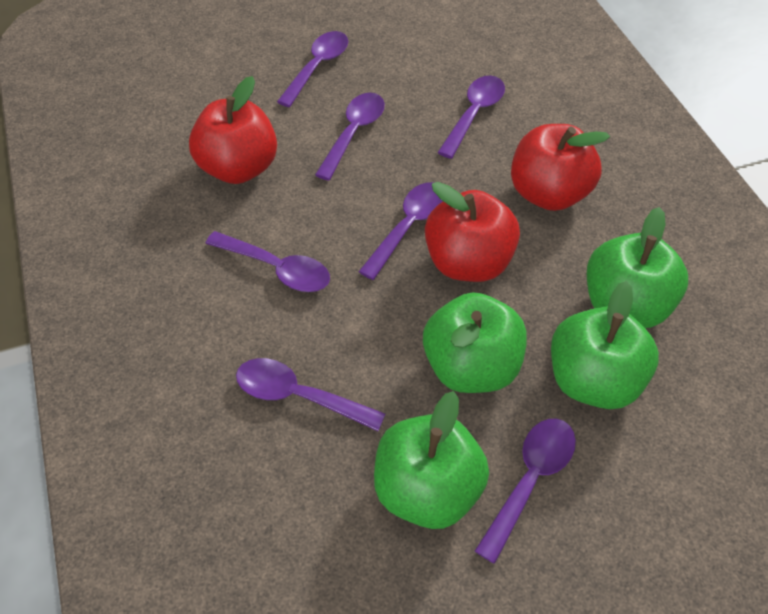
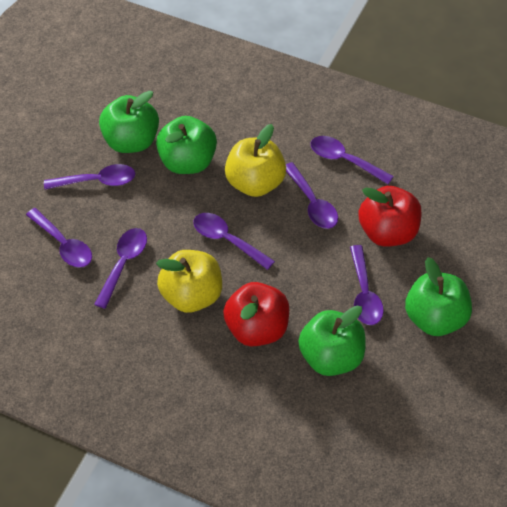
red apple: [189,76,277,184] [425,182,520,282] [511,124,610,211] = 3 -> [223,282,289,346] [358,186,422,247] = 2
yellow apple: none = 0 -> [156,250,222,313] [225,124,286,197] = 2

